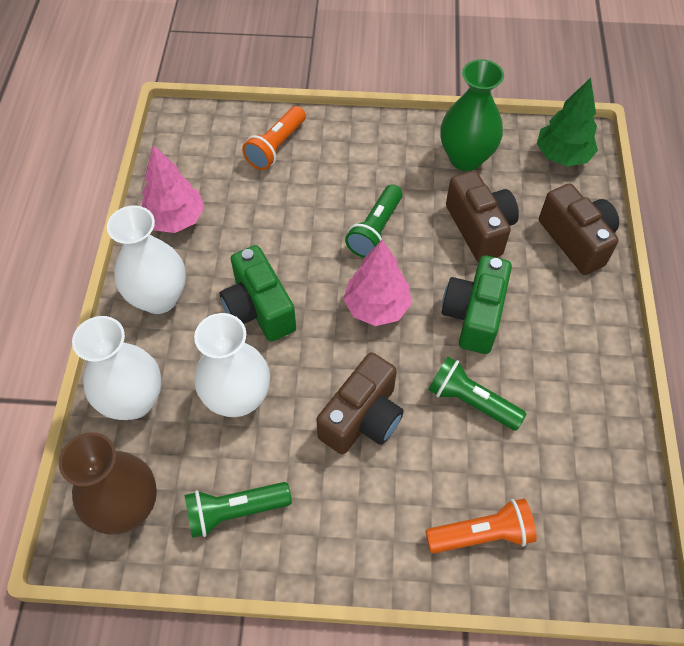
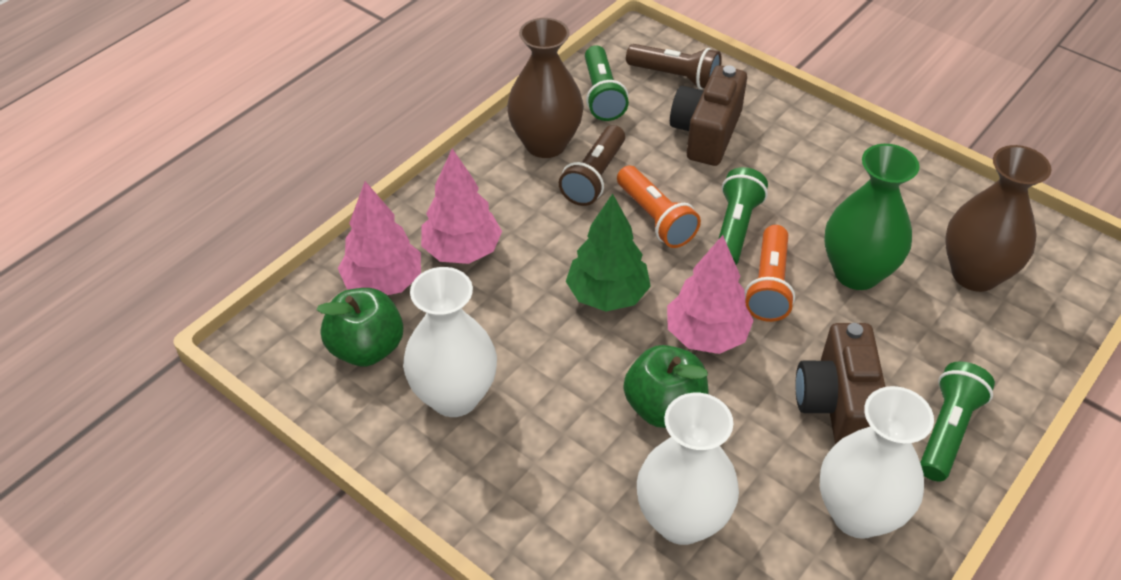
brown camera: [316,352,404,455] [446,171,519,262] [539,183,619,275] = 3 -> [670,65,747,166] [795,323,885,444] = 2
brown flashlight: none = 0 -> [559,125,625,206] [626,44,722,90] = 2
brown vase: [59,432,157,535] = 1 -> [507,18,584,158] [945,145,1051,292] = 2
green apple: none = 0 -> [317,288,403,367] [624,345,709,428] = 2
green camera: [220,245,296,342] [442,255,512,354] = 2 -> none = 0
pink tree: [142,145,204,233] [343,240,412,326] = 2 -> [338,181,421,295] [421,149,502,264] [667,235,754,354] = 3

